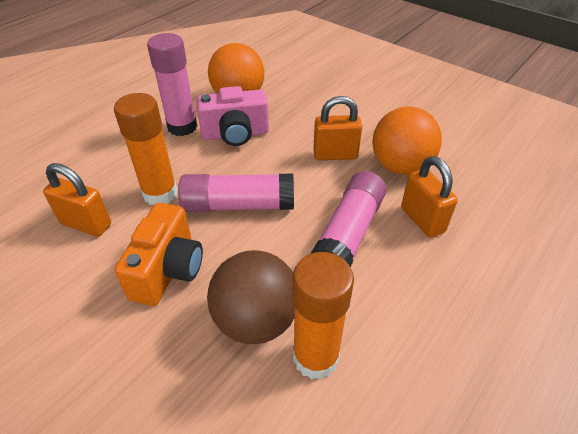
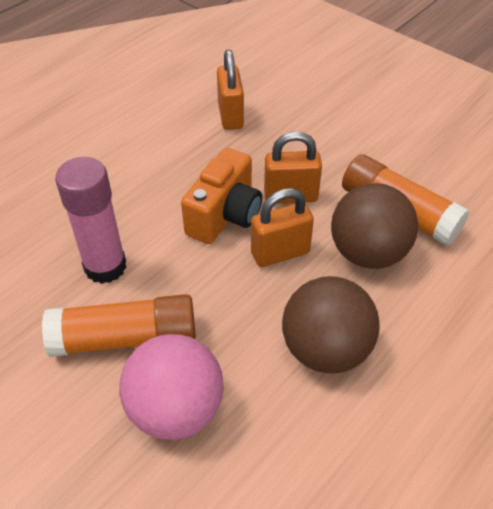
brown ball: [207,250,295,344] = 1 -> [282,276,380,374] [331,183,418,269] = 2
orange ball: [208,43,264,94] [372,107,442,175] = 2 -> none = 0
pink ball: none = 0 -> [119,334,224,440] = 1
pink camera: [196,86,269,146] = 1 -> none = 0
pink glue stick: [147,33,197,136] [178,174,294,212] [311,171,386,267] = 3 -> [55,157,126,284] = 1

